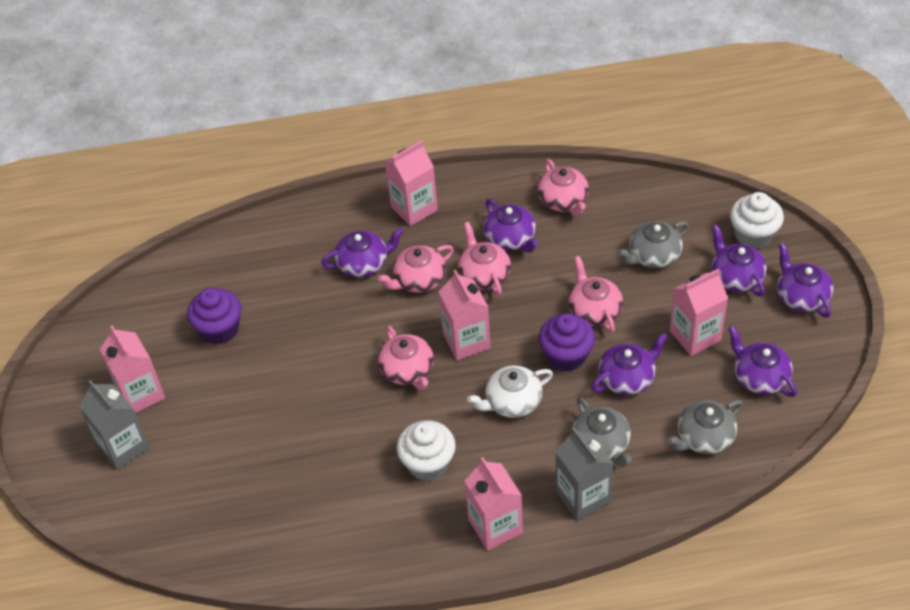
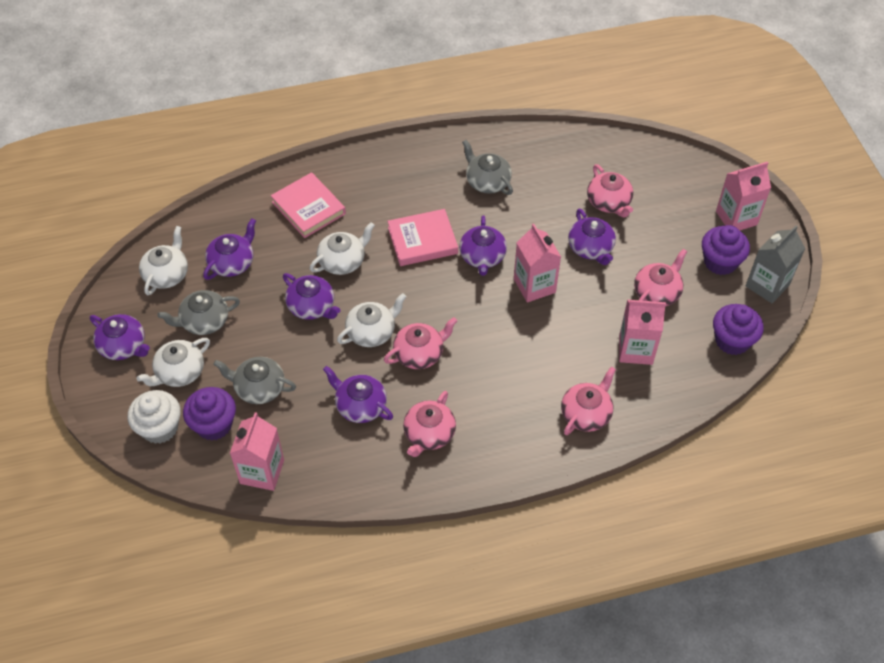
grey carton: [79,380,150,470] [556,427,614,521] = 2 -> [746,226,805,303] = 1
pink book: none = 0 -> [271,172,346,238] [387,209,458,266] = 2
pink carton: [100,325,165,413] [385,140,438,226] [439,270,491,360] [464,457,523,551] [670,269,728,356] = 5 -> [230,412,284,491] [514,224,561,303] [619,300,666,365] [716,162,771,230] = 4
purple cupcake: [187,288,242,345] [539,313,595,372] = 2 -> [183,387,236,441] [702,225,750,275] [713,304,764,355] = 3
white cupcake: [397,420,456,481] [730,192,784,249] = 2 -> [128,390,181,444] = 1
white teapot: [467,365,553,418] = 1 -> [136,338,210,387] [139,226,188,295] [310,222,375,275] [337,293,407,347] = 4

